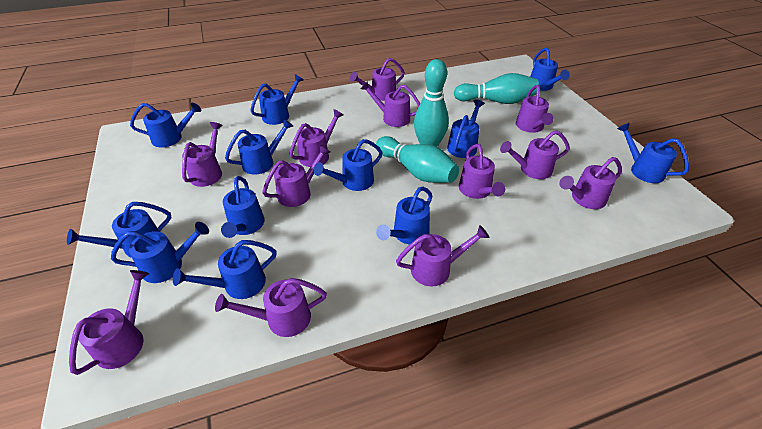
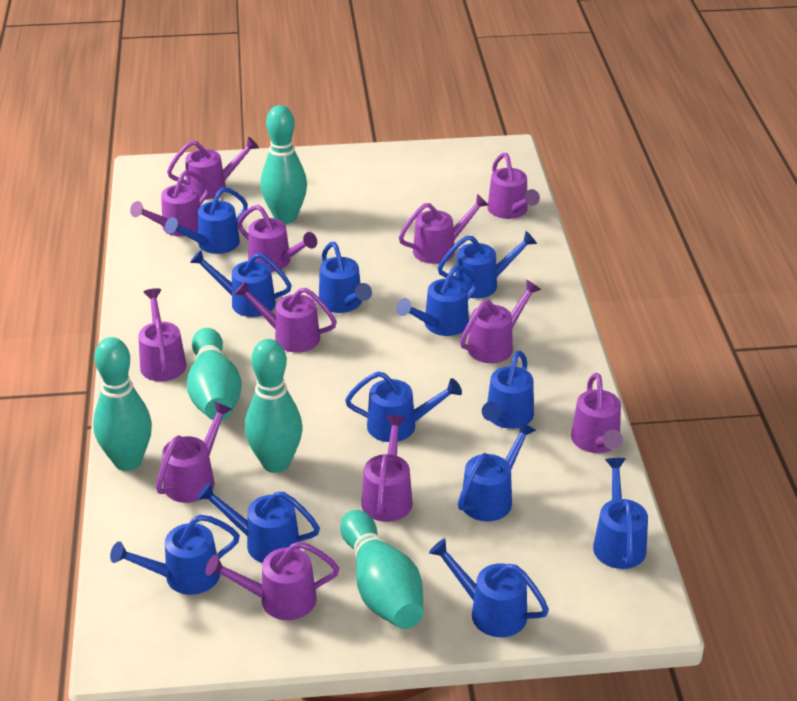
turquoise bowling pin: [376,136,459,183] [414,59,449,147] [454,73,539,104] = 3 -> [93,337,152,471] [187,328,242,420] [245,339,303,473] [260,105,307,224] [340,510,423,629] = 5

